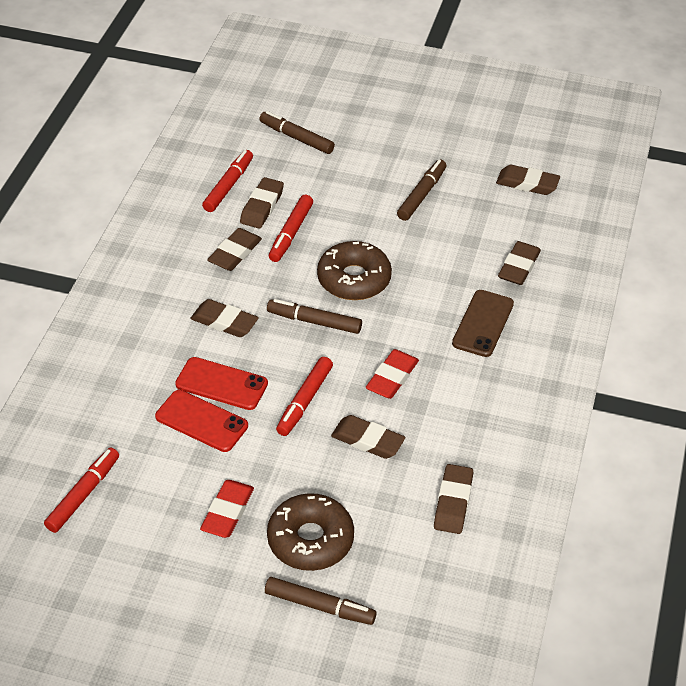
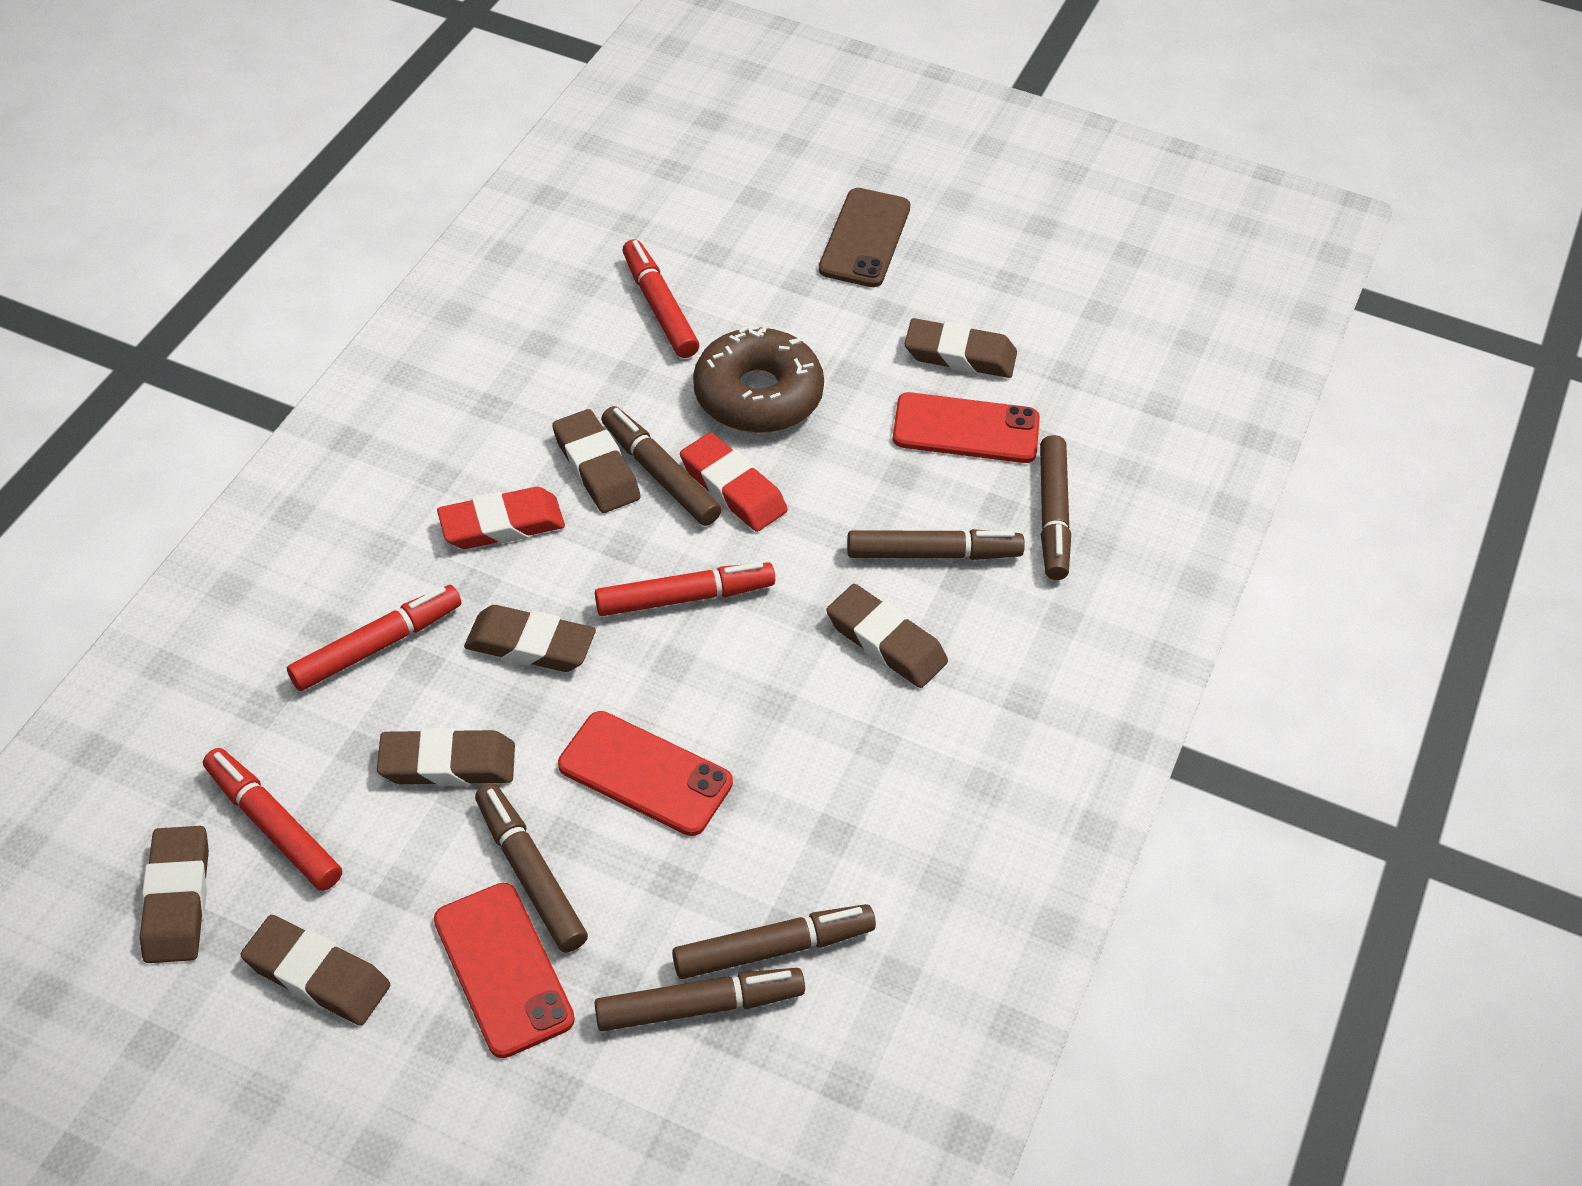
brown donut: [267,493,354,571] [317,241,392,300] = 2 -> [693,324,824,433] = 1
brown marker: [259,111,335,154] [265,577,377,625] [267,299,362,334] [397,159,446,221] = 4 -> [475,784,588,953] [594,968,805,1032] [601,406,721,526] [672,904,876,979] [847,529,1025,560] [1040,435,1071,580] = 6
red phone: [155,390,248,452] [175,357,268,410] = 2 -> [434,883,575,1058] [558,711,733,836] [893,392,1040,463] = 3

